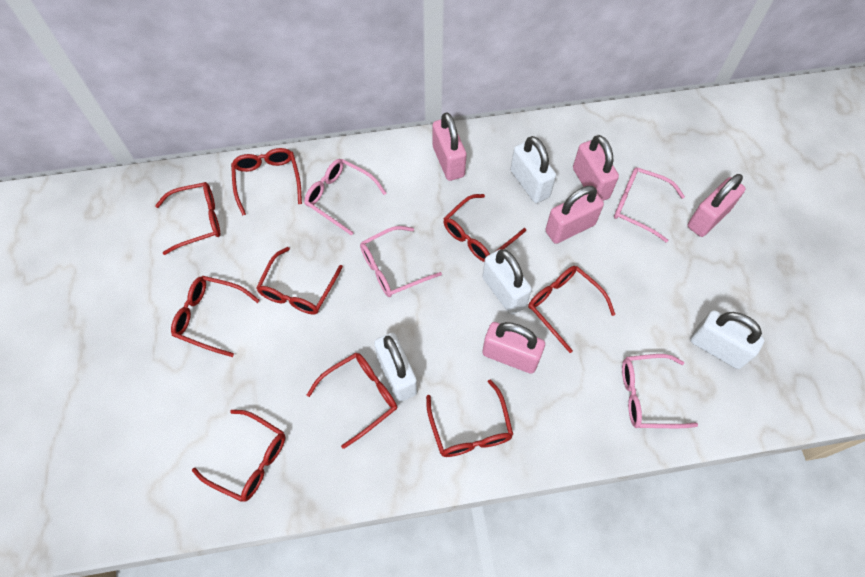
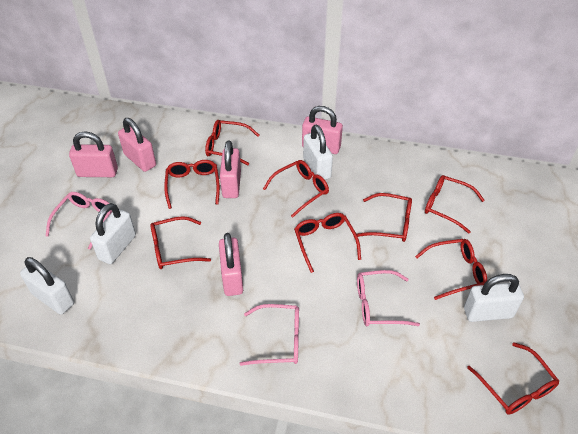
pink glasses: [304,159,386,236] [360,226,442,297] [614,167,685,243] [622,354,698,428] = 4 -> [46,192,112,250] [240,304,299,366] [357,270,420,326] = 3

